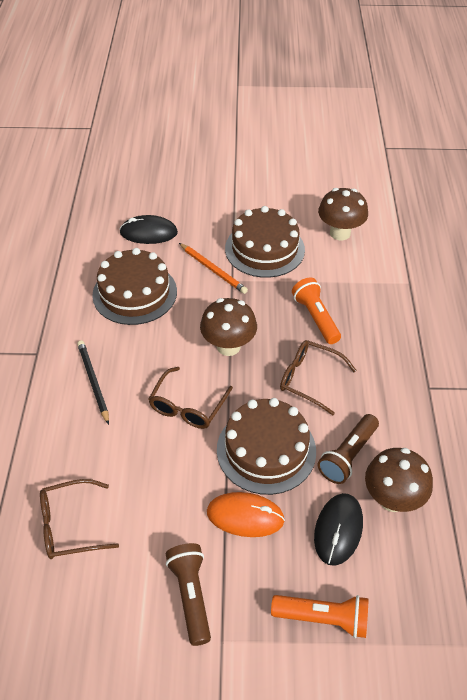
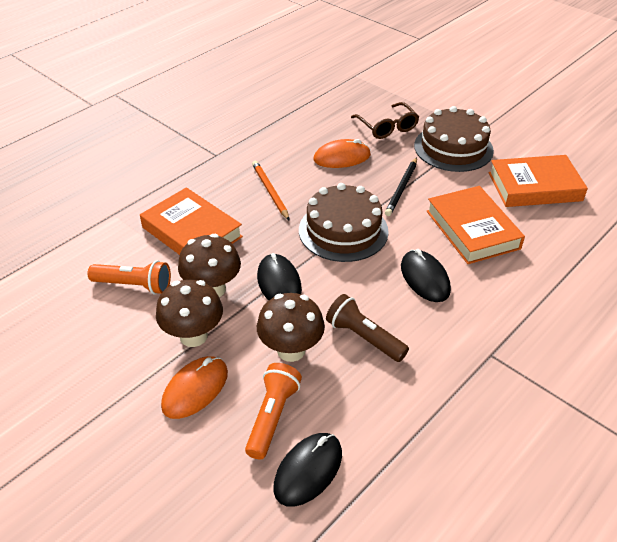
black mouse: [119,215,178,244] [314,493,363,566] = 2 -> [257,253,302,300] [273,433,342,507] [401,249,451,302] = 3
brown cake: [92,248,177,325] [217,398,316,495] [225,206,305,278] = 3 -> [299,183,389,262] [414,106,494,172] = 2
brown flashlight: [166,543,211,646] [318,414,379,484] = 2 -> [326,294,409,362] = 1
brown glasses: [40,479,119,559] [149,367,233,429] [280,340,357,415] = 3 -> [351,102,419,139] = 1
orange book: none = 0 -> [140,187,243,255] [427,186,525,264] [489,155,588,207] = 3
orange mouse: [207,492,285,537] = 1 -> [161,356,228,419] [313,139,371,168] = 2

